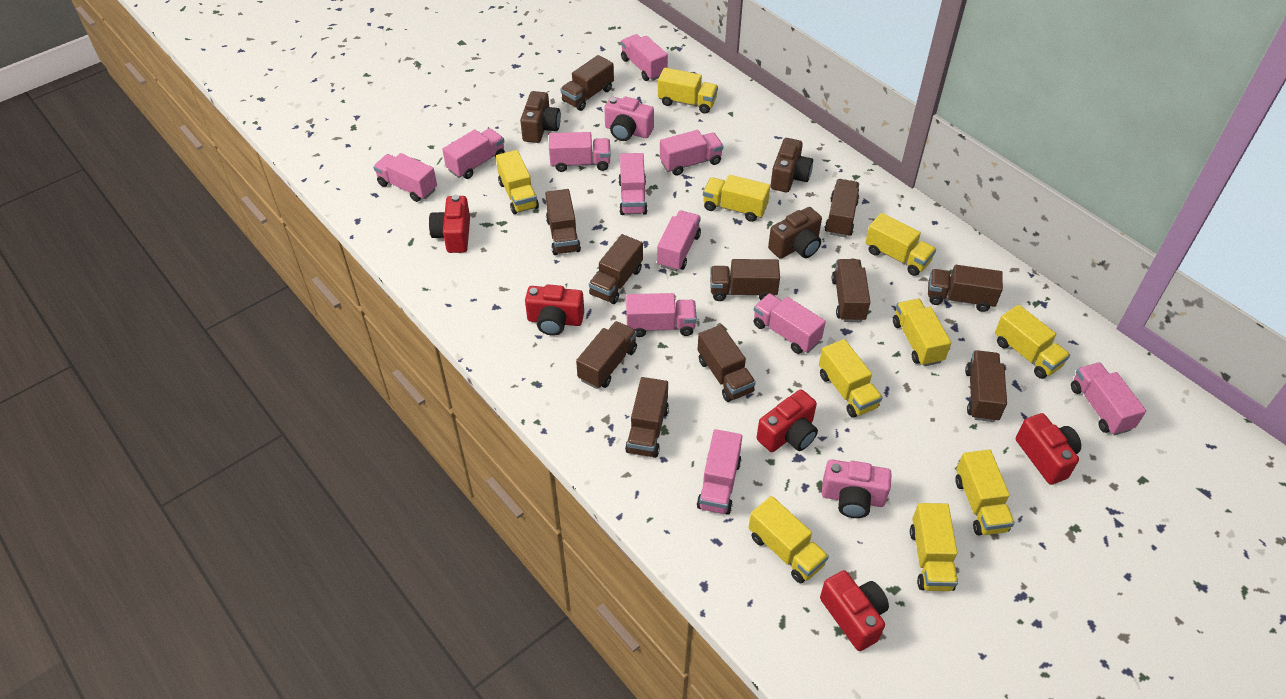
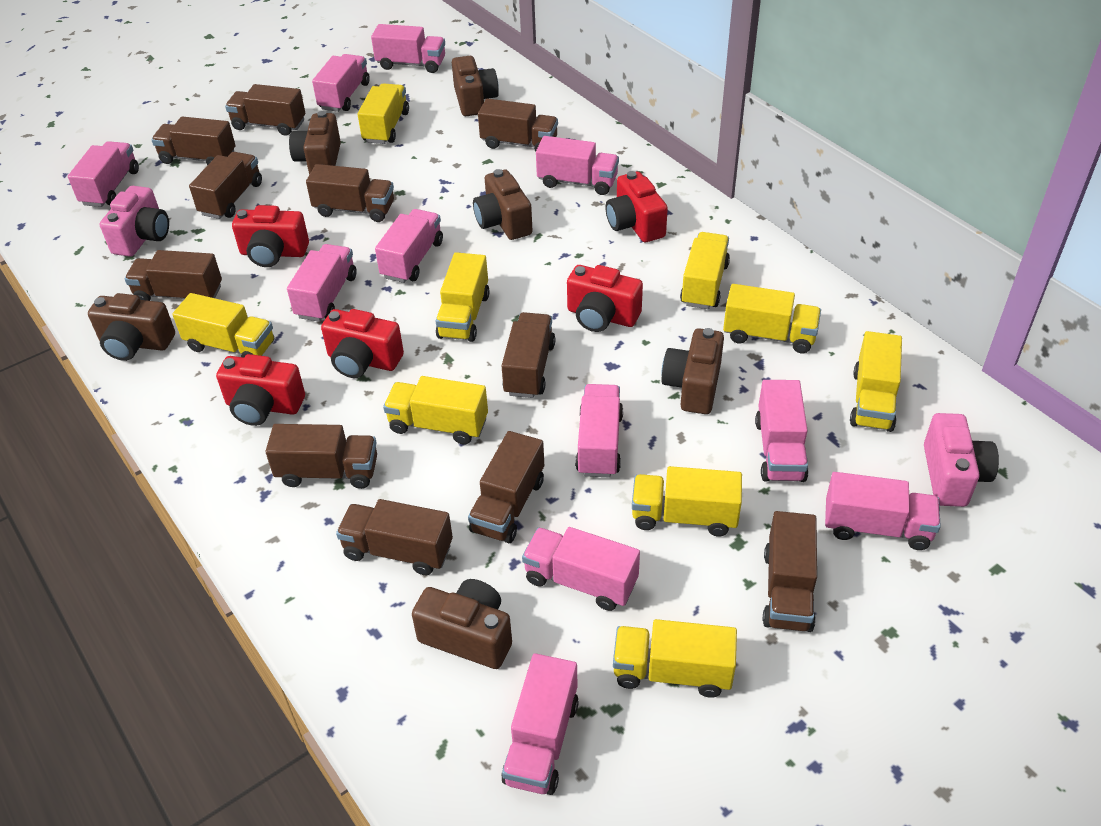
brown camera: [520,91,561,143] [768,207,822,259] [771,138,813,192] = 3 -> [88,293,175,361] [289,111,341,175] [412,579,512,669] [452,56,499,116] [473,169,533,240] [661,328,724,414] = 6
yellow truck: [496,150,539,214] [658,68,718,114] [703,175,770,222] [748,496,829,583] [819,339,882,418] [865,213,936,276] [893,299,951,366] [910,503,958,591] [955,450,1015,535] [995,305,1070,379] = 10 -> [172,293,274,357] [358,83,409,144] [383,376,488,445] [436,252,490,342] [613,619,737,698] [632,466,742,536] [680,232,730,309] [723,284,821,353] [850,331,902,432] = 9

